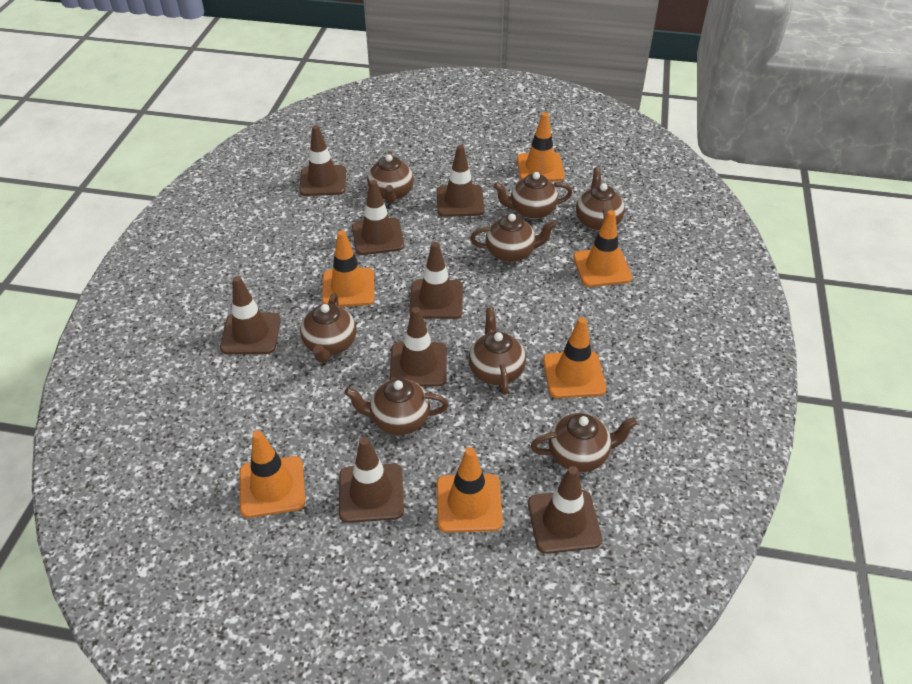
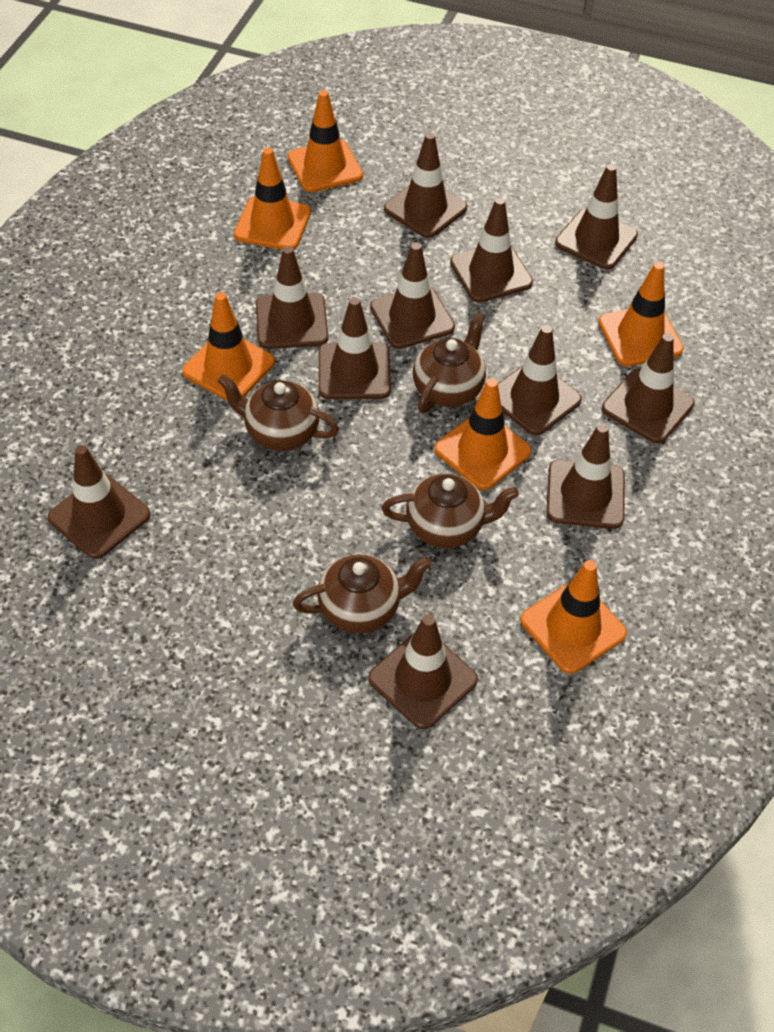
brown teapot: [300,293,356,362] [344,379,449,435] [367,151,414,203] [469,307,526,395] [470,214,557,262] [493,172,573,220] [530,413,637,472] [576,167,625,231] = 8 -> [218,374,339,451] [293,554,432,633] [382,473,519,548] [413,312,486,413] = 4
brown traffic cone: [220,276,281,354] [299,125,346,196] [339,437,404,523] [352,180,404,255] [390,307,447,387] [409,242,463,319] [437,145,484,217] [528,466,602,554] = 8 -> [48,445,151,559] [256,246,328,349] [319,297,391,399] [368,614,478,729] [370,242,455,349] [384,133,467,238] [450,197,533,302] [498,325,582,435] [547,423,625,529] [555,164,638,270] [602,333,695,443] = 11

